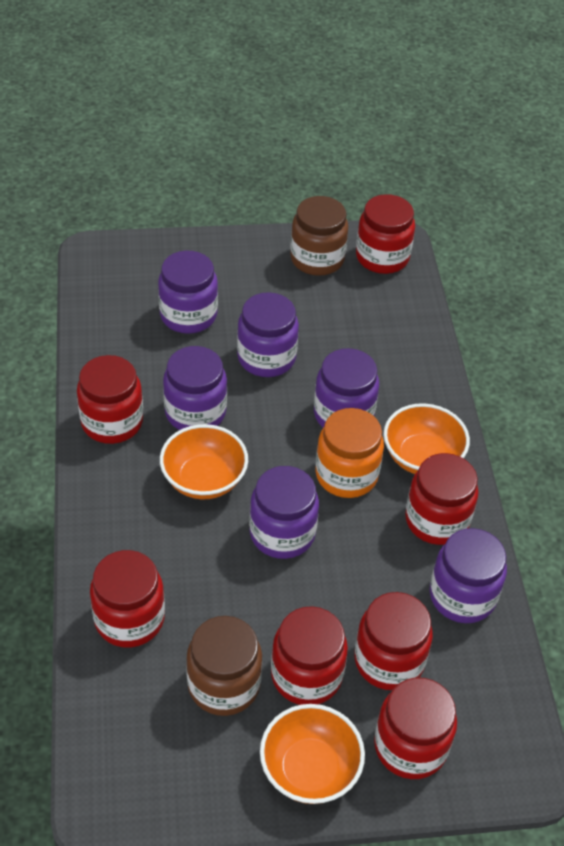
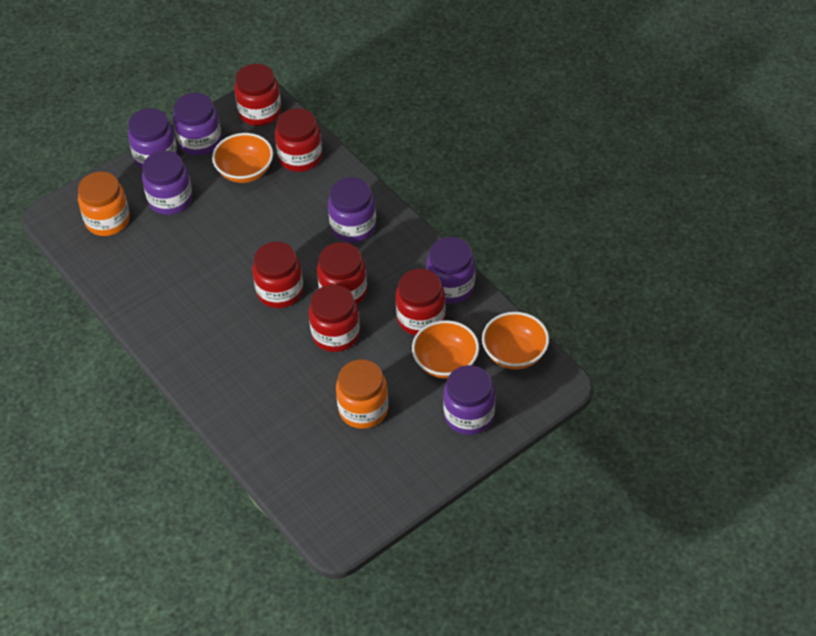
brown jar: [186,616,262,716] [290,196,349,276] = 2 -> none = 0
orange jar: [316,408,384,498] = 1 -> [78,171,130,236] [336,360,388,429] = 2
red jar: [77,355,143,444] [90,550,165,648] [271,606,348,705] [354,592,433,690] [356,194,415,274] [374,677,457,779] [405,453,478,545] = 7 -> [234,64,281,126] [252,242,303,308] [275,108,322,172] [309,285,360,352] [317,242,367,304] [396,269,445,335] = 6

